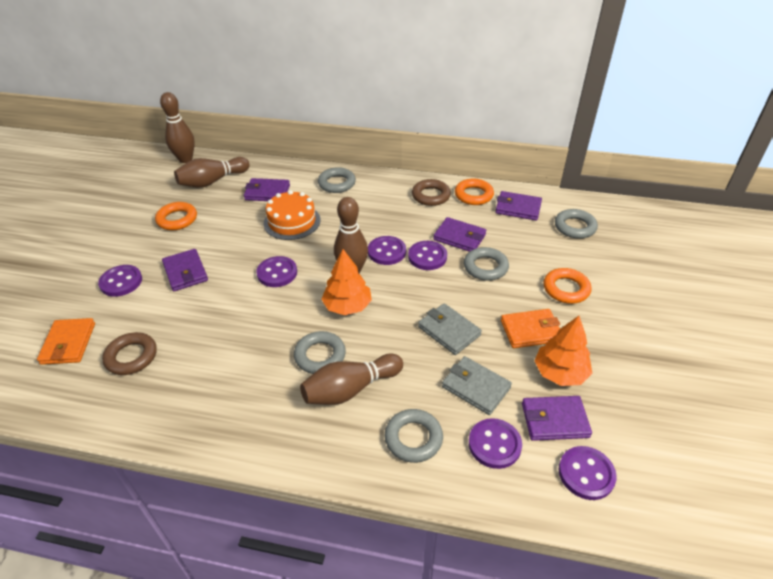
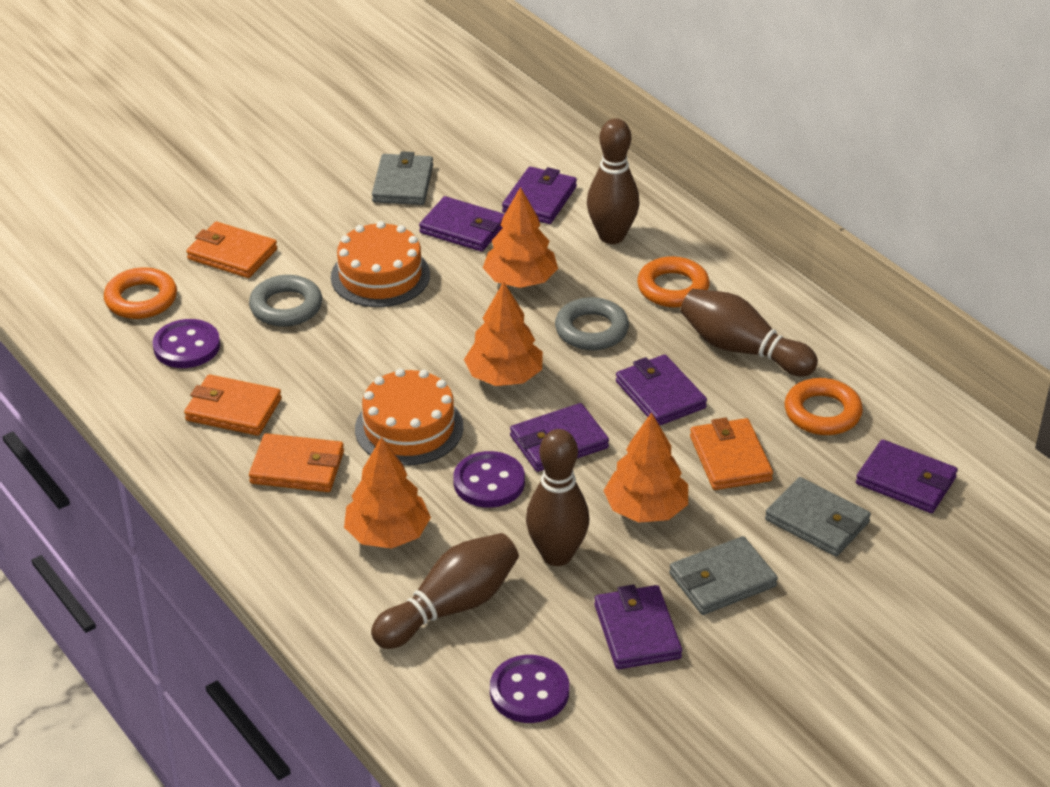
brown ring: [102,332,157,375] [412,179,451,206] = 2 -> none = 0
grey ring: [294,331,346,374] [318,167,356,193] [385,409,443,463] [464,247,509,281] [555,209,598,239] = 5 -> [249,275,322,327] [555,297,629,350] = 2
grey wallet: [418,303,482,355] [442,356,512,415] = 2 -> [372,151,433,205] [669,536,778,615] [765,477,871,556] = 3
orange cake: [263,190,320,240] = 1 -> [331,221,430,307] [355,368,463,465] = 2
orange tree: [321,249,372,315] [535,316,592,386] = 2 -> [344,437,431,549] [464,281,543,386] [483,187,558,288] [603,412,688,523] = 4
orange wallet: [37,318,95,365] [501,309,560,348] = 2 -> [184,374,282,436] [187,222,277,278] [249,433,344,492] [690,418,773,490] = 4
purple button: [98,265,142,297] [256,256,297,287] [368,236,406,265] [408,241,447,270] [469,418,522,469] [559,446,617,500] = 6 -> [153,319,220,368] [453,451,525,508] [490,655,569,723] = 3
purple wallet: [162,249,208,291] [244,178,290,201] [433,217,486,252] [495,191,542,220] [522,396,592,441] = 5 -> [419,196,505,252] [502,167,577,224] [510,403,609,472] [594,585,682,669] [616,354,707,426] [856,439,958,513] = 6

